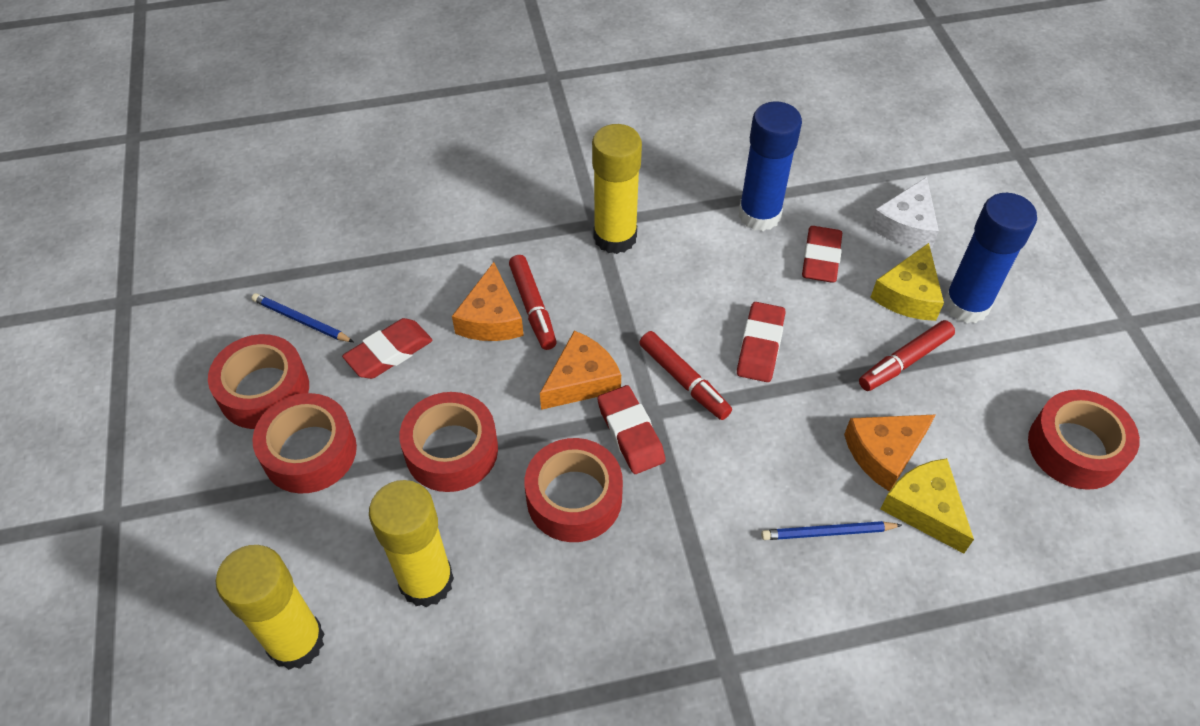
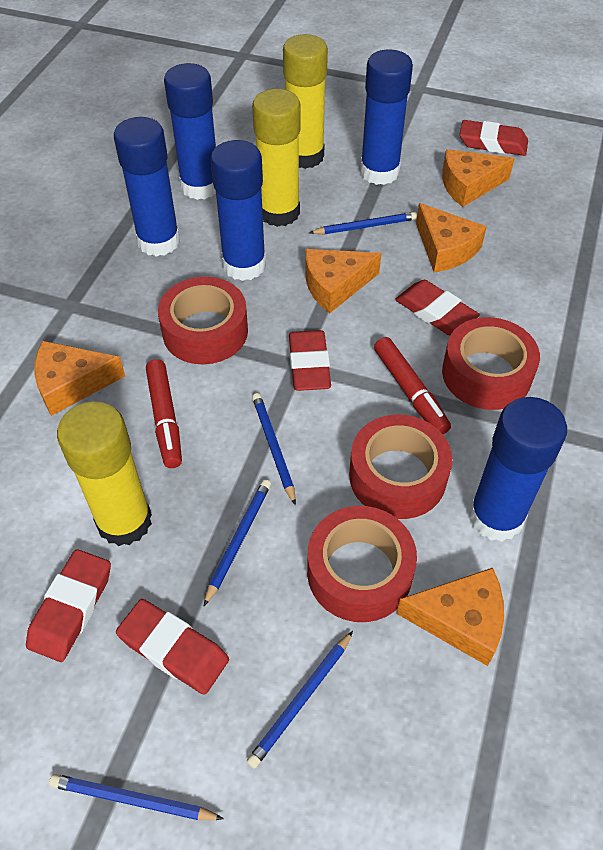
blue glue stick: [738,101,802,231] [944,193,1037,323] = 2 -> [114,117,180,257] [164,63,216,200] [210,140,266,281] [360,49,413,185] [469,397,567,542] = 5
blue pencil: [252,293,353,342] [761,521,902,540] = 2 -> [49,774,224,820] [204,480,271,606] [246,631,353,769] [252,393,296,505] [309,212,417,234] = 5
orange cheese: [452,262,524,341] [540,331,621,410] [844,415,935,491] = 3 -> [34,341,125,416] [305,249,381,313] [396,568,504,666] [416,203,487,272] [442,149,515,207] = 5
red eraser: [342,318,433,379] [597,385,666,474] [737,302,785,382] [802,226,842,283] = 4 -> [26,549,111,662] [116,599,229,695] [289,330,331,391] [395,280,480,335] [459,120,528,156] = 5
red marker: [509,255,556,350] [639,331,732,420] [859,320,955,391] = 3 -> [146,359,182,468] [374,337,451,434] = 2
red tape: [208,334,309,429] [252,393,357,494] [399,392,498,492] [525,438,623,542] [1028,390,1140,490] = 5 -> [158,277,248,364] [307,506,417,622] [349,415,452,519] [442,317,540,410] = 4
white cheese: [870,177,939,249] = 1 -> none = 0
yellow cheese: [870,243,944,321] [880,458,974,553] = 2 -> none = 0

